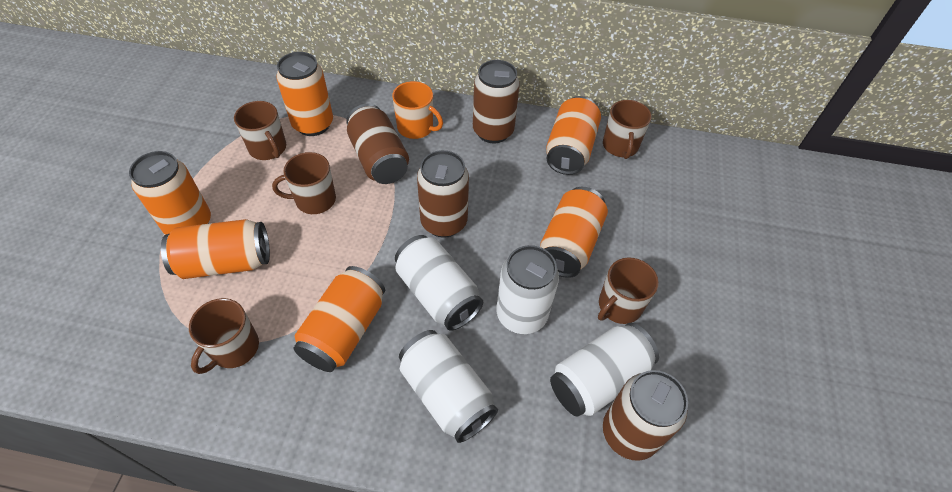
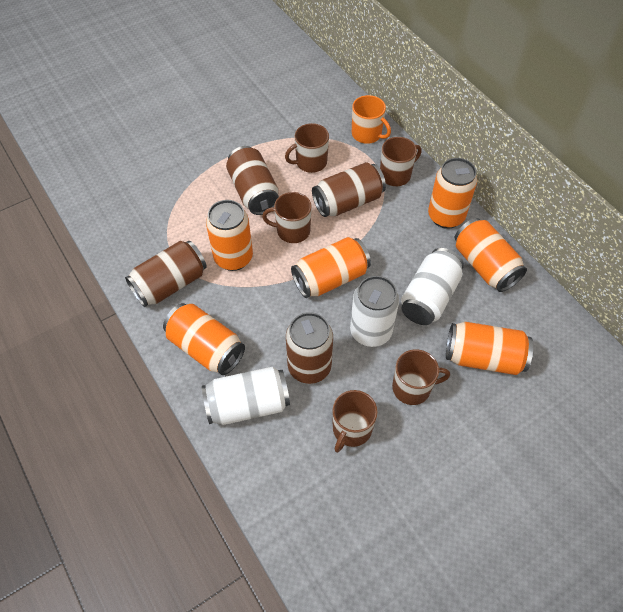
white can: [395,235,483,331] [399,330,498,443] [496,245,559,334] [550,323,659,417] = 4 -> [202,367,290,425] [350,276,399,347] [401,248,464,325] = 3

